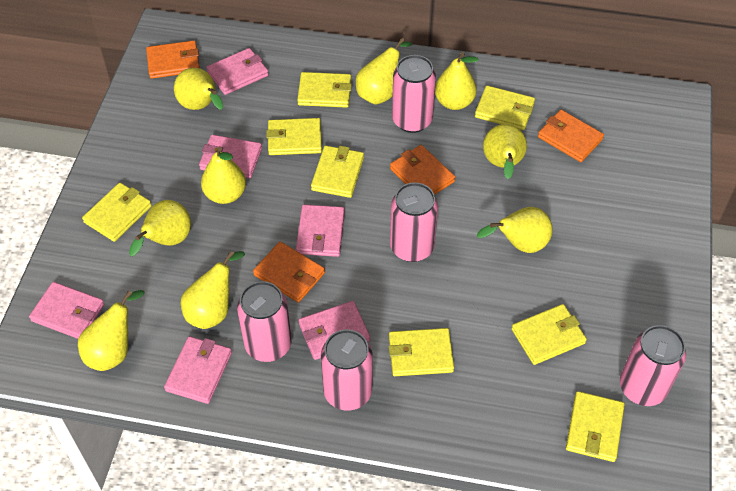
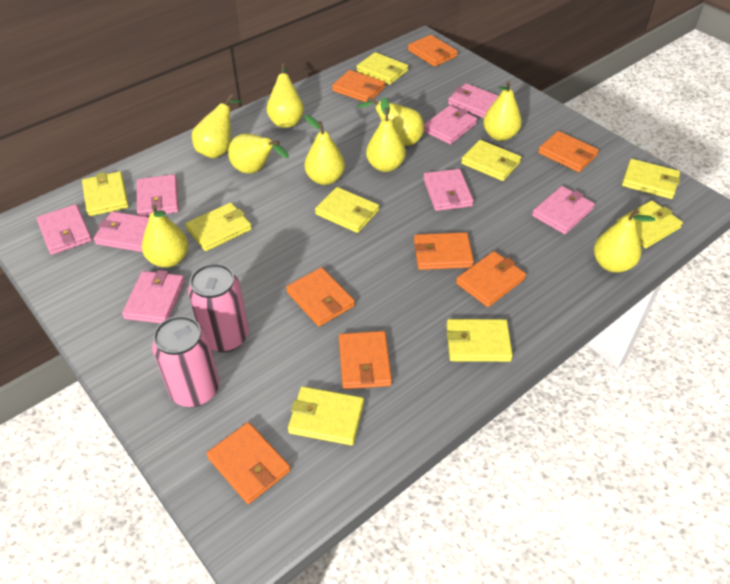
orange wallet: [146,40,200,79] [253,242,325,303] [390,145,455,195] [538,110,604,162] = 4 -> [206,422,291,504] [286,267,355,327] [332,70,385,102] [339,331,392,389] [408,35,458,67] [414,232,474,270] [456,251,526,307] [538,131,599,172] = 8
pink can: [237,281,292,362] [321,329,373,411] [390,182,438,262] [392,55,436,133] [620,325,686,406] = 5 -> [152,316,219,407] [188,263,249,352] = 2
pink wallet: [29,282,104,339] [164,336,232,404] [199,135,262,179] [206,48,269,95] [296,204,345,257] [299,301,370,360] = 6 -> [37,204,92,255] [93,211,149,252] [122,270,185,323] [137,174,179,217] [423,169,474,211] [424,105,477,145] [448,83,498,118] [532,186,595,234] = 8
yellow wallet: [82,183,152,242] [266,118,322,155] [297,72,352,108] [311,146,364,198] [389,328,454,376] [475,85,535,130] [511,304,587,365] [566,391,625,462] = 8 -> [82,171,129,216] [185,203,252,251] [288,386,364,445] [315,187,379,233] [356,52,408,85] [447,319,513,362] [461,140,522,181] [616,200,683,249] [622,159,680,199] = 9

